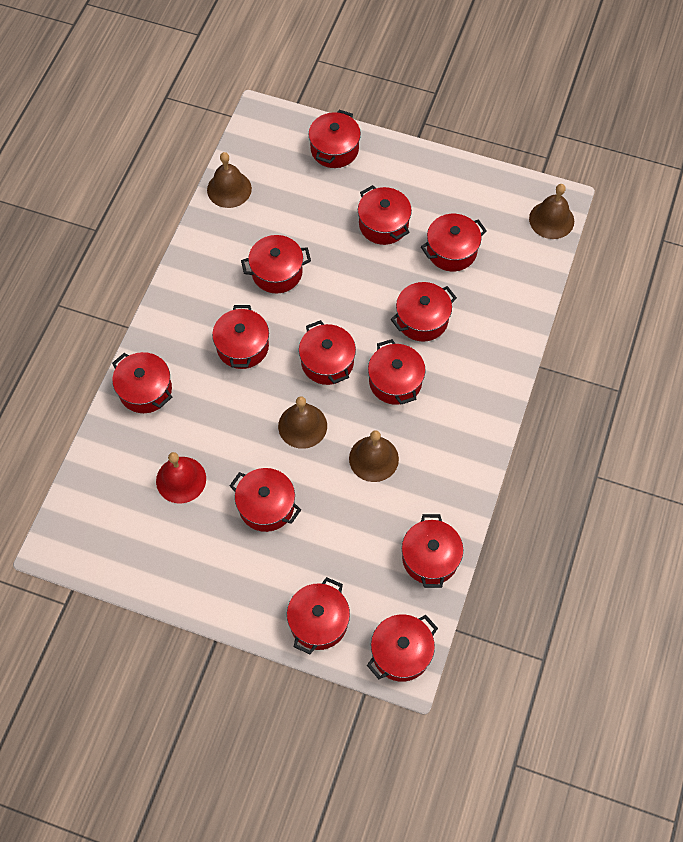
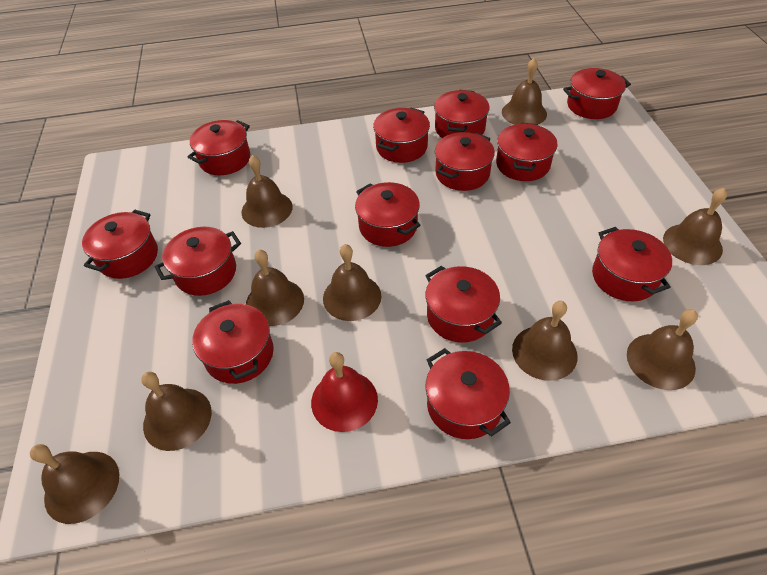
brown bell: [207,152,252,208] [278,396,327,449] [349,430,399,482] [529,184,574,239] = 4 -> [30,444,119,524] [141,372,212,451] [241,155,292,228] [246,250,304,326] [323,244,381,321] [502,58,547,125] [512,301,577,381] [627,309,698,390] [663,188,727,265] = 9

